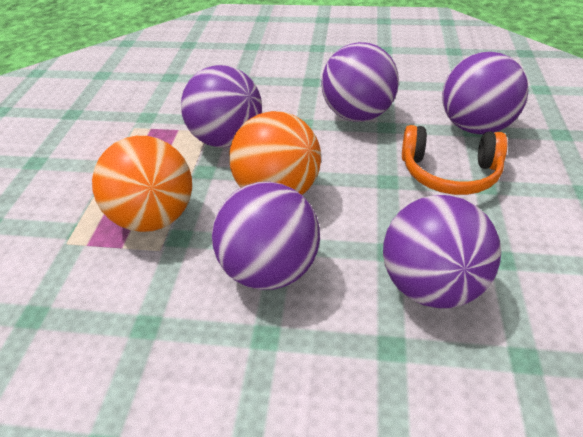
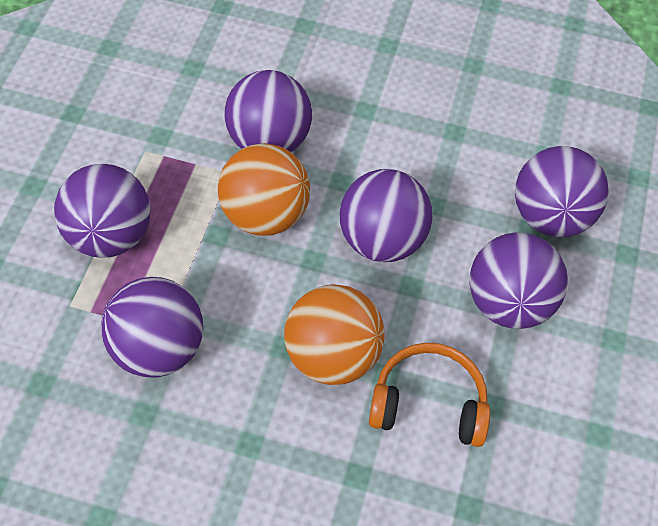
purple ball: [181,65,262,148] [212,182,320,290] [321,42,399,122] [383,195,501,308] [442,52,528,134] = 5 -> [54,164,151,258] [101,277,203,377] [225,70,312,152] [339,169,433,262] [469,232,568,329] [515,146,609,237] = 6

